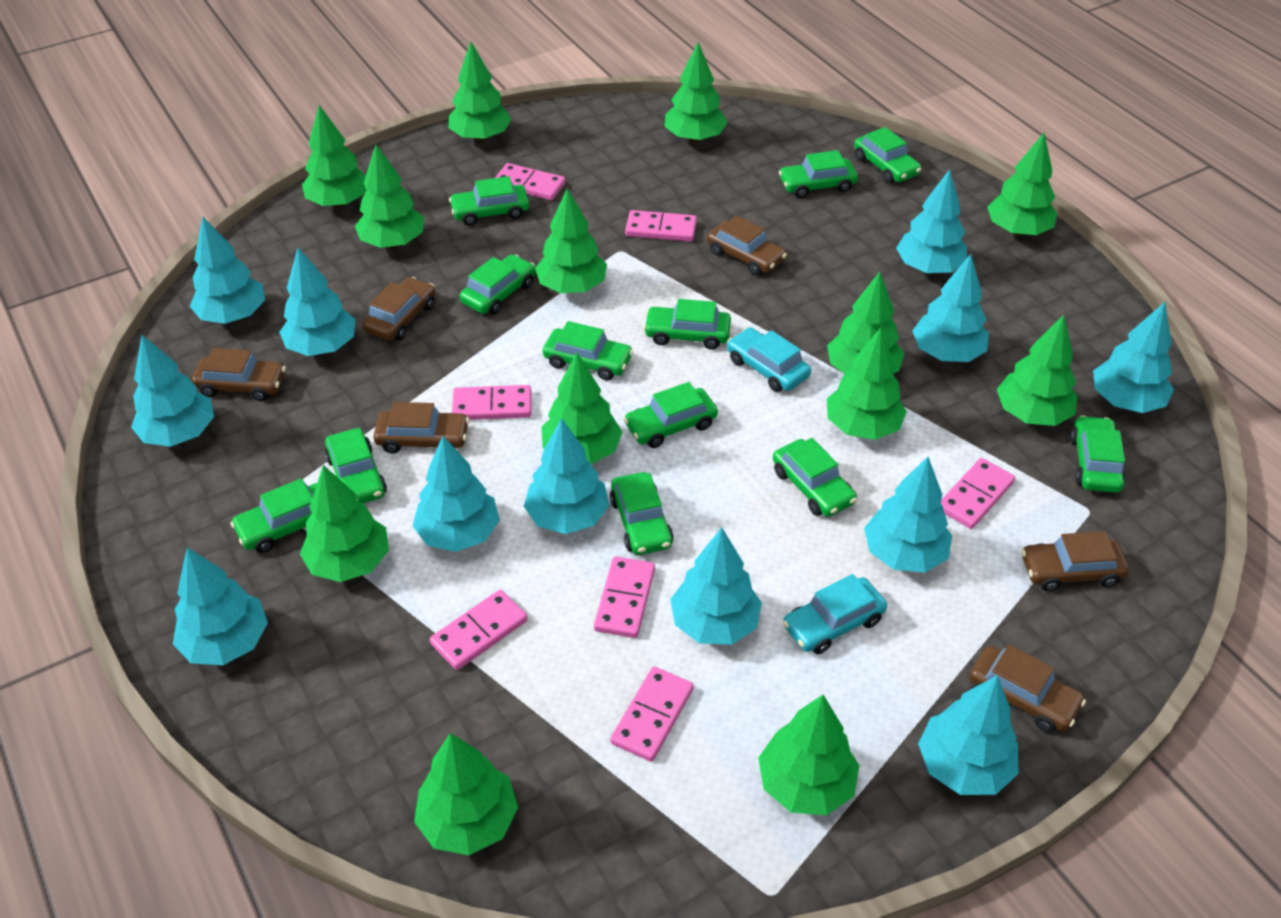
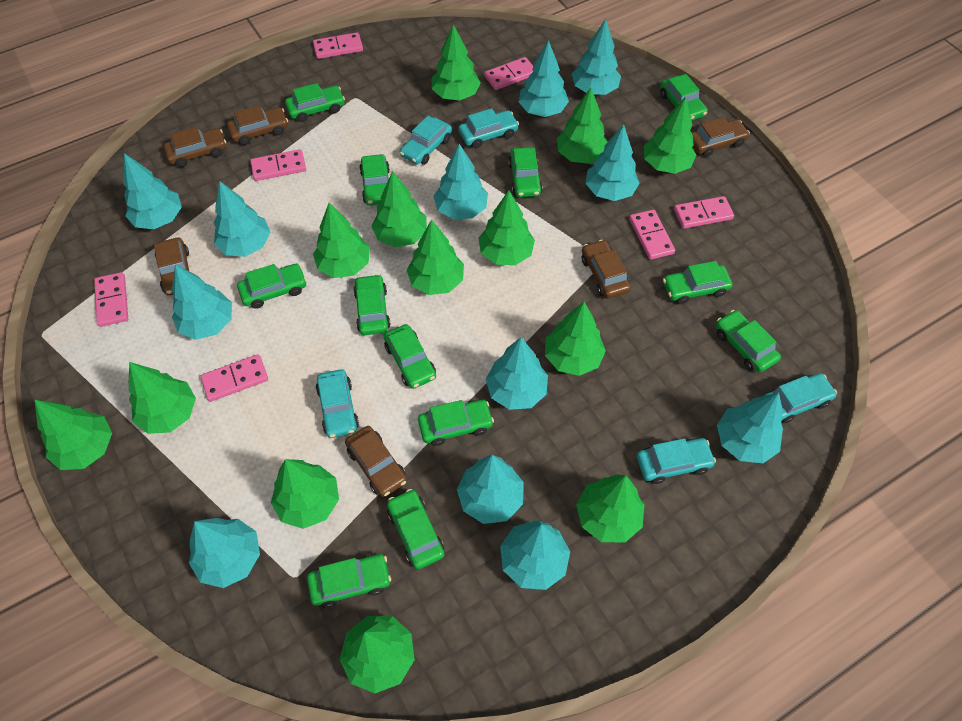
turquoise car: [727,327,811,392] [783,574,887,654] = 2 -> [316,369,359,438] [400,116,452,165] [458,108,519,148] [637,438,716,484] [764,373,837,424] = 5

